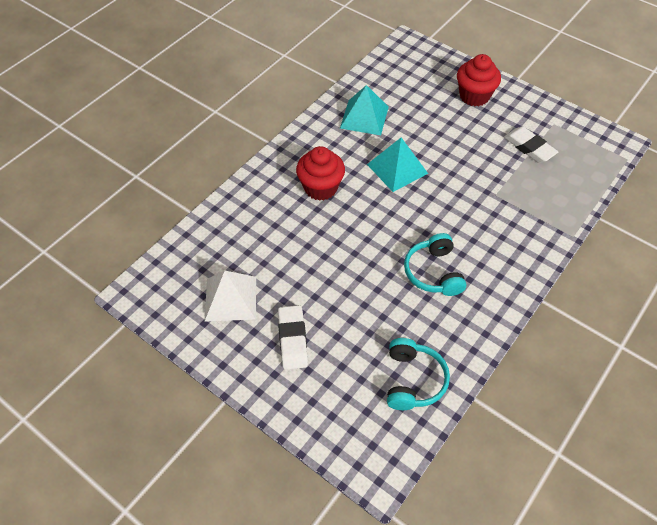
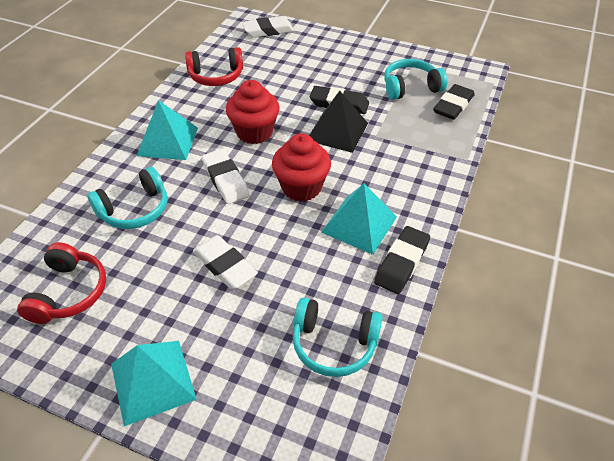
black eraser: none = 0 -> [309,86,369,114] [374,226,430,294] [433,84,475,120] = 3
black pyramid: none = 0 -> [309,91,368,153] = 1
red headphones: none = 0 -> [17,242,106,324] [185,47,243,86] = 2
turquoise headphones: [387,338,450,410] [404,233,466,296] = 2 -> [87,167,167,229] [293,298,383,377] [384,59,447,100] = 3
turquoise pyramid: [340,85,389,135] [367,138,428,192] = 2 -> [111,341,197,426] [137,100,198,160] [321,183,397,255] = 3
white eraser: [278,305,308,370] [504,126,558,163] = 2 -> [193,235,258,289] [202,149,249,204] [242,16,294,38] = 3
white pyramid: [204,271,256,322] = 1 -> none = 0

